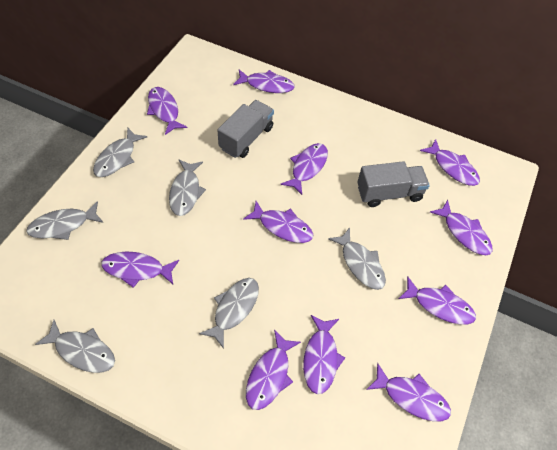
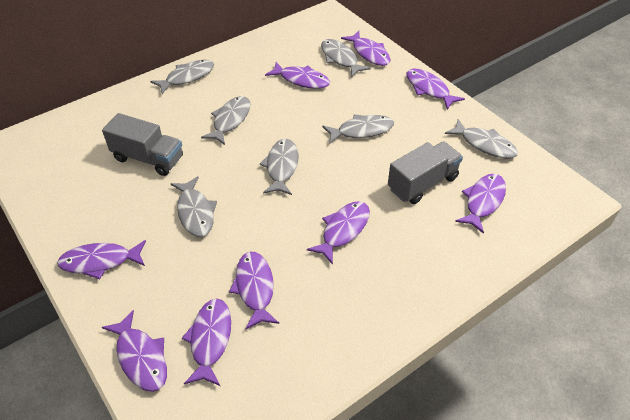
grey fish: [26,201,103,240] [35,320,115,373] [93,128,147,177] [169,160,206,216] [199,278,259,349] [328,228,386,290] = 6 -> [150,60,214,94] [171,176,217,237] [201,96,250,145] [260,139,298,195] [321,39,371,77] [322,114,394,144] [445,119,518,159] = 7
purple fish: [101,251,179,288] [147,87,187,135] [233,70,295,93] [243,201,314,243] [246,330,301,410] [280,143,328,195] [303,315,345,394] [366,363,451,421] [398,276,476,324] [420,139,480,186] [430,200,493,255] = 11 -> [57,240,146,279] [102,310,167,392] [182,298,231,386] [229,252,279,330] [265,62,330,89] [307,201,370,265] [341,31,391,66] [406,69,465,110] [455,174,506,234] = 9

